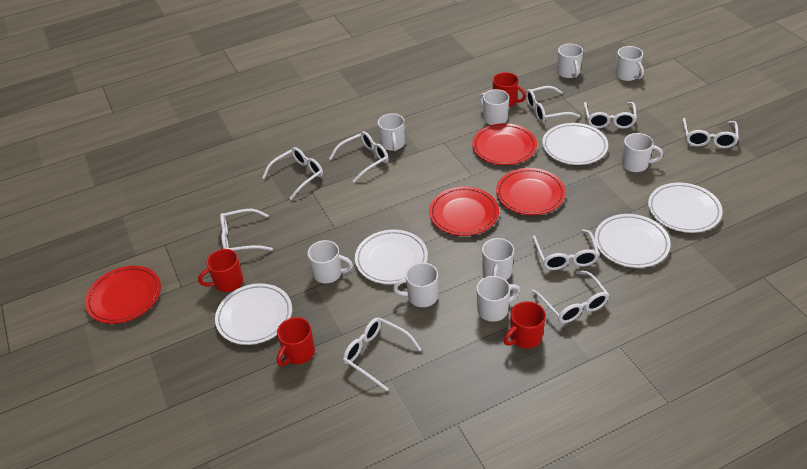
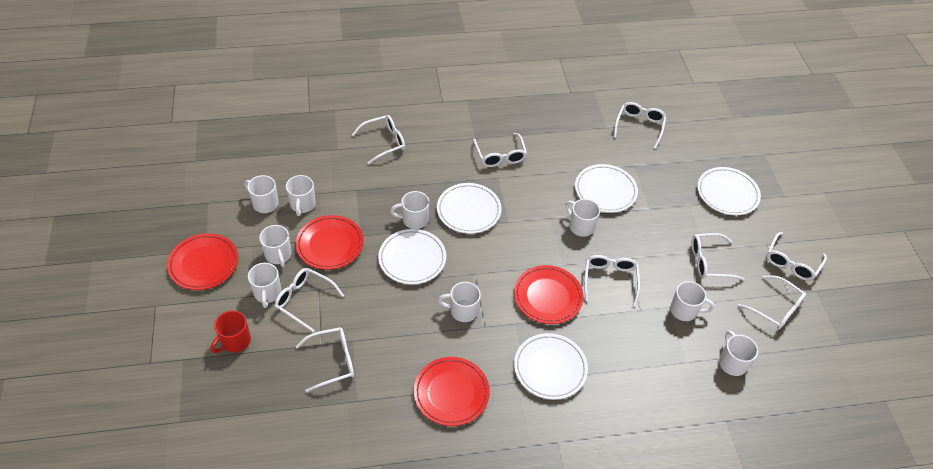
red mug: [198,249,243,292] [277,317,315,366] [493,72,526,107] [503,301,546,349] = 4 -> [211,311,251,353] = 1

